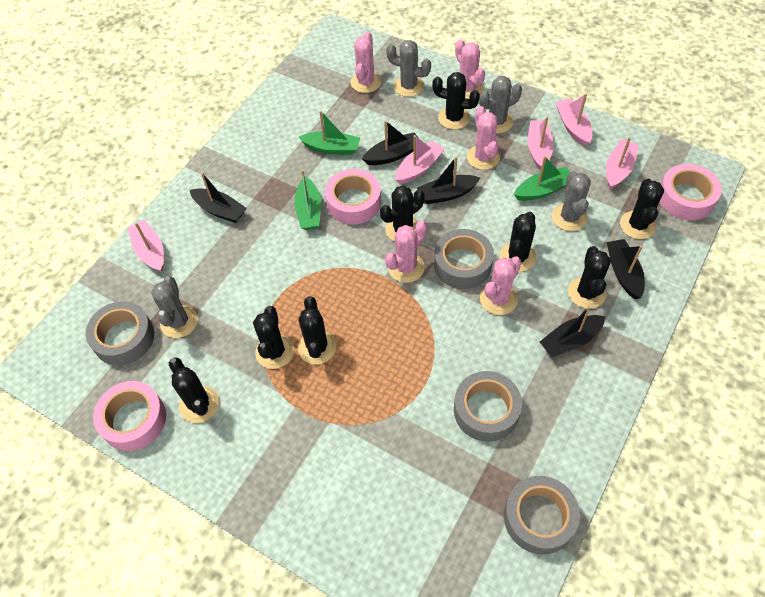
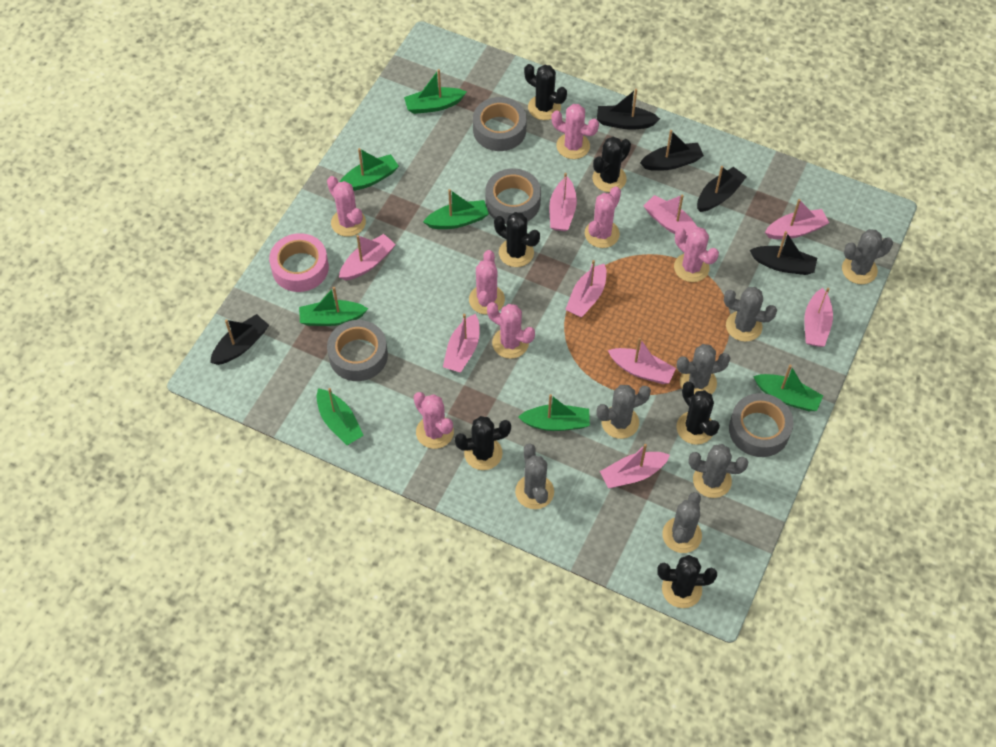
black cactus: [169,358,219,423] [253,306,294,369] [298,296,336,364] [380,186,425,242] [432,72,480,130] [500,212,536,272] [568,246,611,309] [620,179,664,239] = 8 -> [455,416,511,470] [494,212,540,267] [524,64,567,120] [592,137,631,192] [657,555,717,608] [677,382,720,445] = 6
green boat: [294,170,321,230] [299,110,360,155] [514,156,570,201] = 3 -> [299,287,368,326] [316,388,364,445] [340,148,399,191] [404,69,466,114] [423,189,489,229] [518,394,590,431] [753,365,823,411] = 7
grey cactus: [151,276,198,338] [386,40,431,97] [479,76,522,133] [552,171,591,231] = 4 -> [515,444,554,509] [596,385,651,439] [662,492,702,553] [677,344,730,394] [688,444,748,498] [724,287,777,342] [842,229,893,284] = 7
pink boat: [127,220,164,272] [395,135,445,184] [528,117,554,171] [556,93,592,146] [606,137,639,189] = 5 -> [339,234,396,280] [443,314,480,373] [549,173,577,231] [565,260,607,317] [600,444,670,488] [608,338,676,384] [643,194,697,239] [765,199,829,239] [804,288,833,347] = 9
pink cactus: [351,32,381,93] [385,221,427,283] [455,39,485,99] [467,106,500,170] [480,256,522,315] = 5 -> [327,176,366,237] [414,392,454,449] [469,250,505,315] [487,302,535,359] [551,104,599,159] [585,186,621,248] [674,227,719,282] = 7
pink tape: [93,381,166,451] [325,169,381,225] [659,164,722,220] = 3 -> [269,233,329,292] = 1

